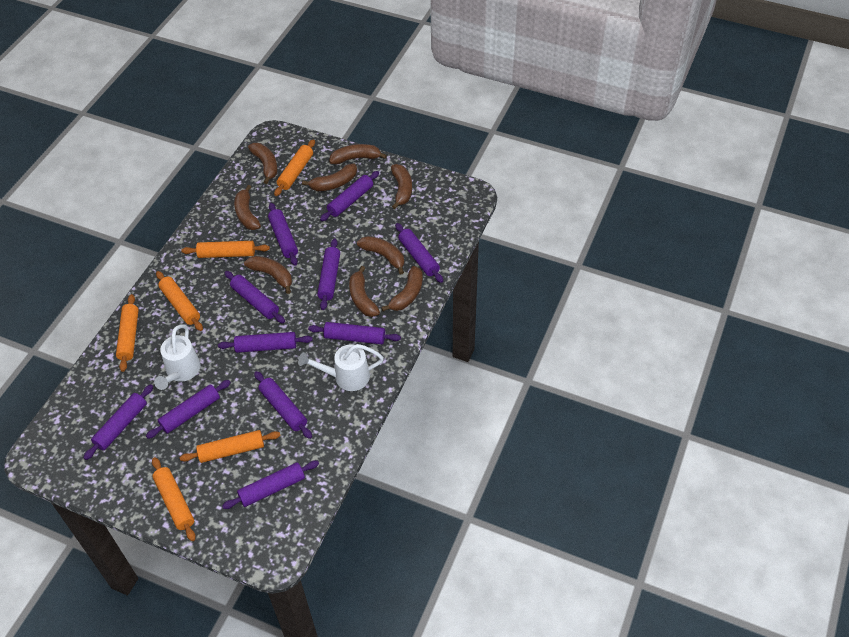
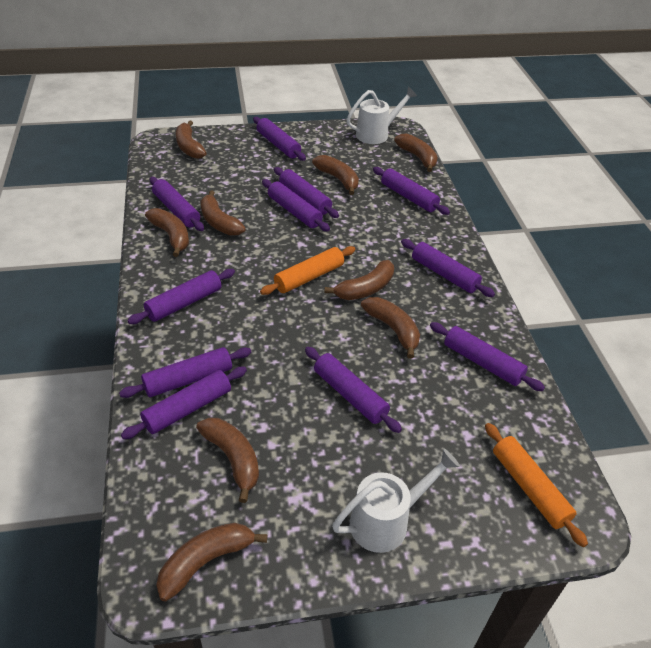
orange rolling pin: [116,294,139,372] [152,457,196,541] [156,271,203,331] [180,430,281,463] [181,241,270,258] [274,139,315,196] = 6 -> [260,246,356,295] [485,423,588,547] = 2

